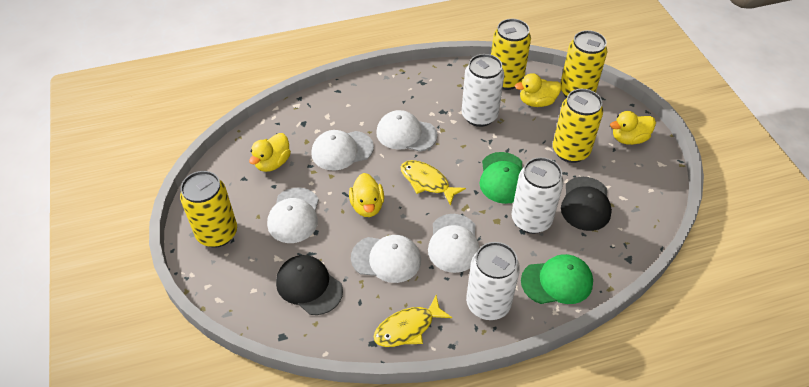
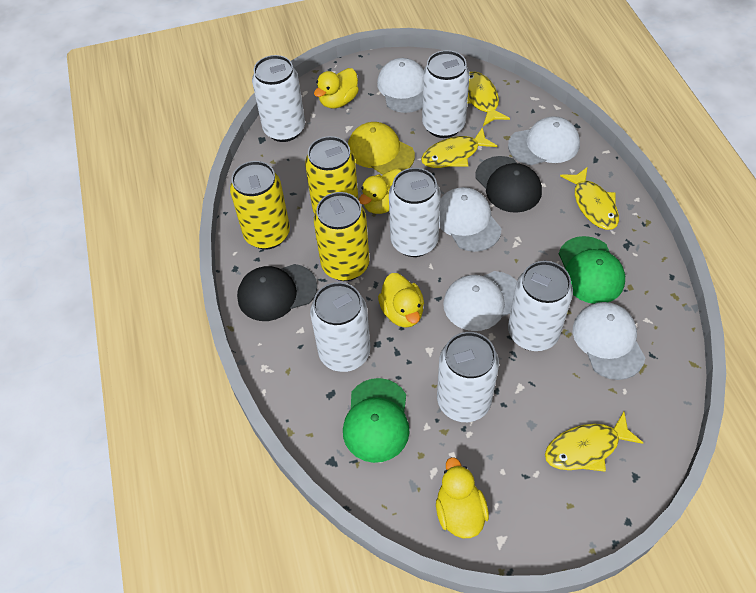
white can: [462,54,504,127] [466,242,520,320] [511,157,564,234] = 3 -> [252,55,305,142] [310,282,370,372] [389,168,441,257] [422,50,470,138] [437,332,499,422] [508,261,573,351] = 6
yellow can: [180,171,237,247] [491,19,531,90] [553,89,603,163] [560,30,607,98] = 4 -> [230,161,290,249] [305,136,359,214] [314,192,370,281] = 3
yellow cap: none = 0 -> [348,122,415,175] = 1
yellow fish: [374,295,452,347] [401,160,466,206] = 2 -> [421,127,497,168] [467,72,510,126] [545,412,643,472] [560,167,619,230] = 4

